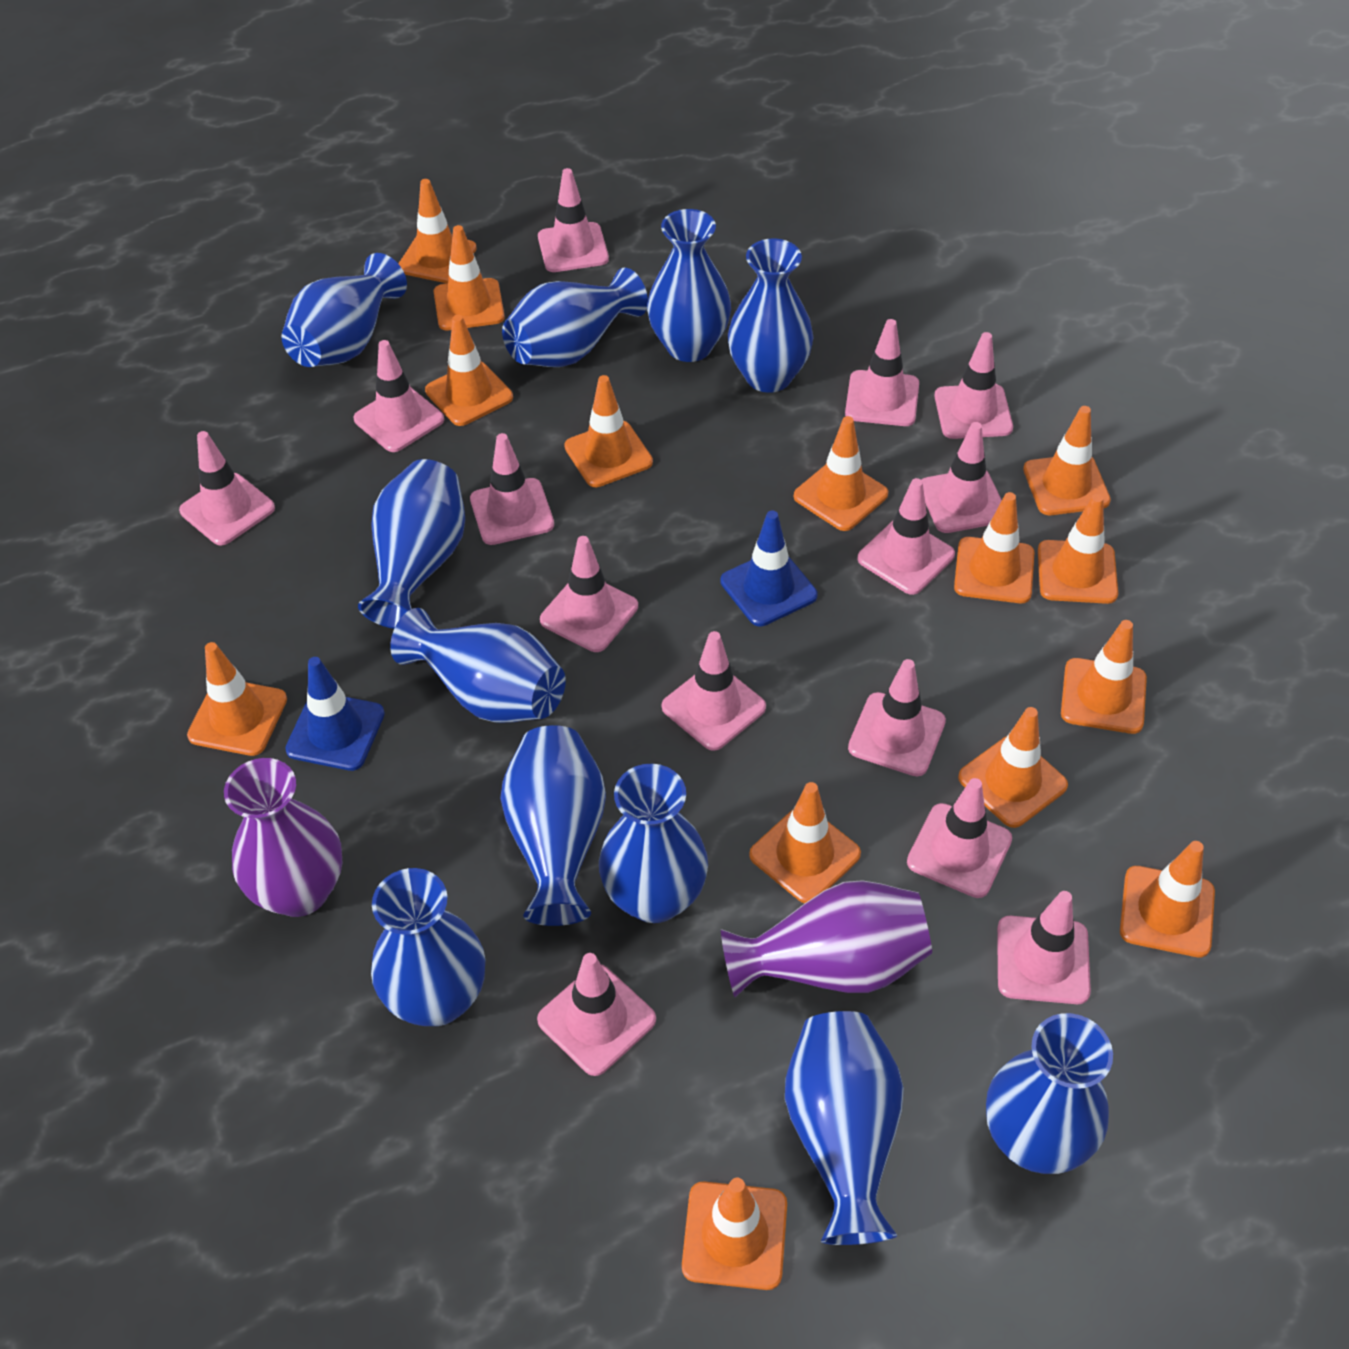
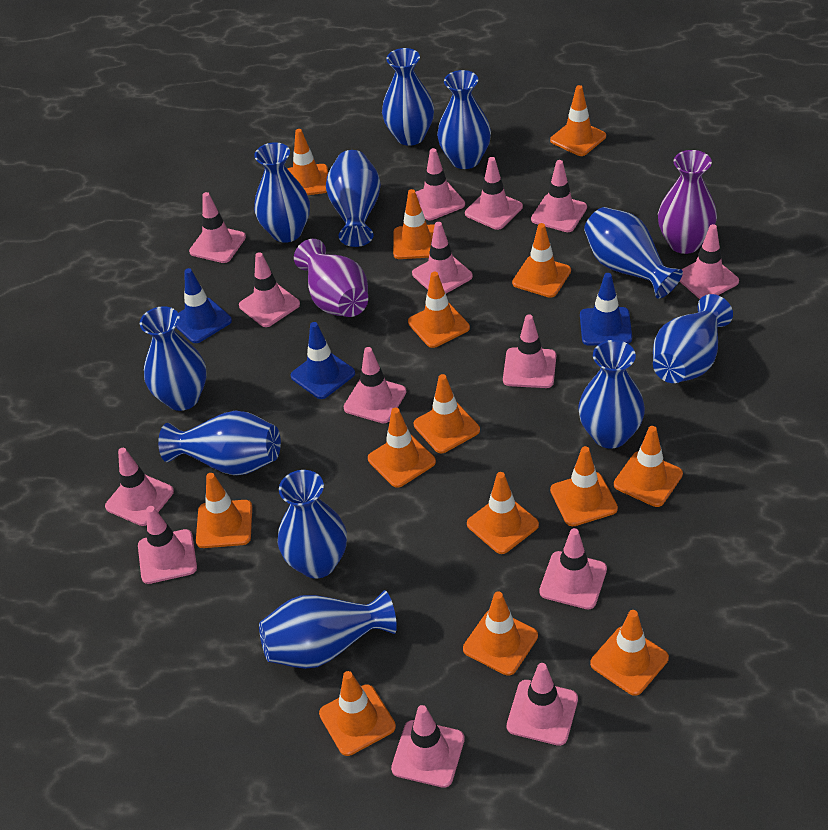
blue traffic cone: [285,657,385,771] [720,510,818,626] = 2 -> [176,268,232,343] [291,322,355,399] [580,273,632,346] = 3

